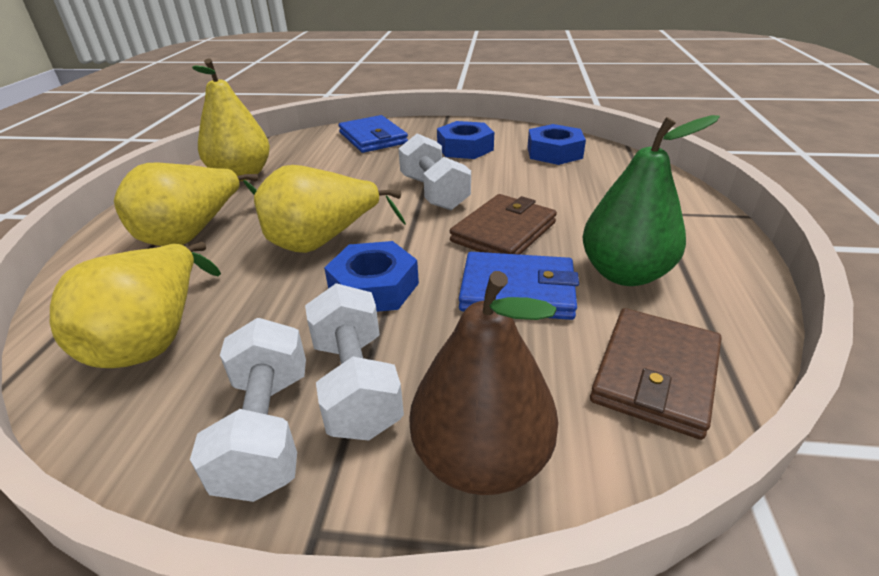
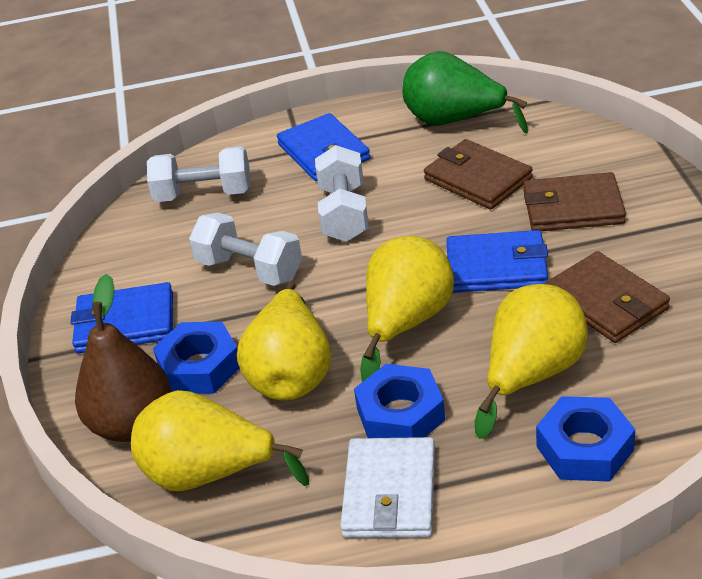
blue wallet: [339,115,408,153] [459,252,579,320] = 2 -> [70,282,173,354] [277,113,370,181] [446,230,548,293] = 3
brown wallet: [450,194,557,255] [590,308,721,440] = 2 -> [424,139,533,210] [524,172,626,231] [544,251,670,343] = 3
white wallet: none = 0 -> [340,437,435,538] = 1

